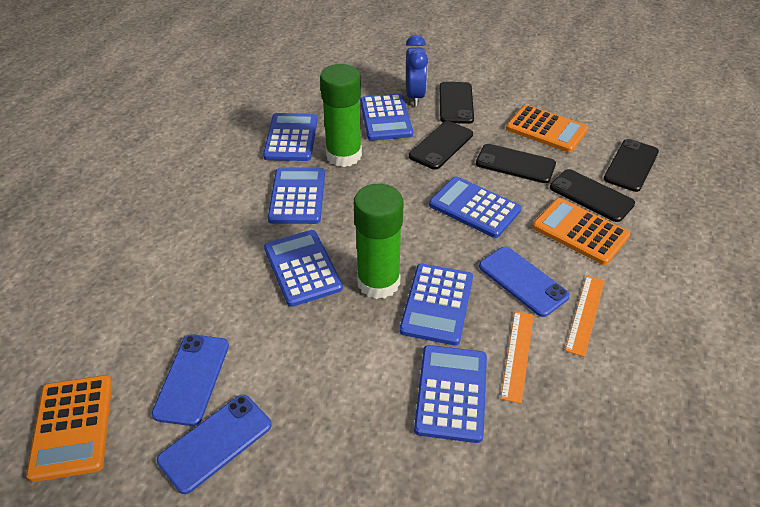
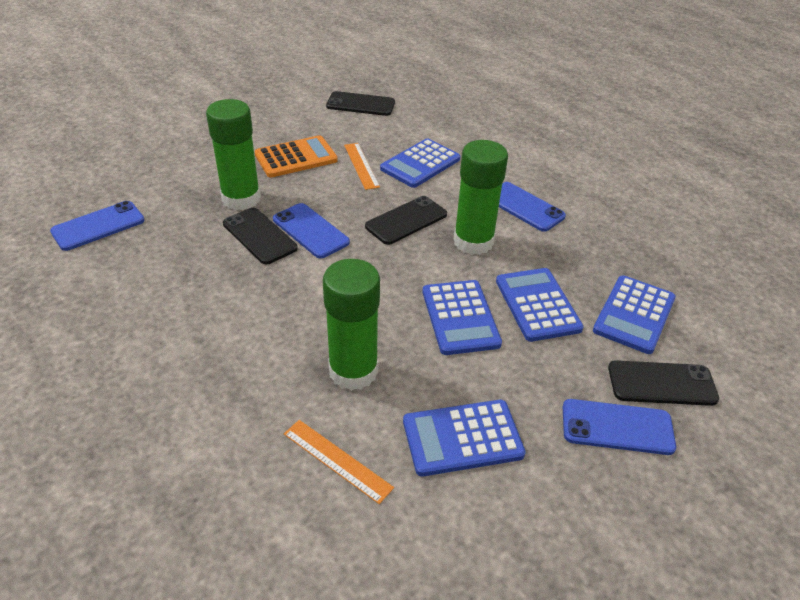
black phone: [409,121,473,170] [440,82,474,124] [476,144,556,183] [550,169,635,222] [604,139,659,192] = 5 -> [223,208,298,264] [326,91,395,116] [365,196,447,245] [608,360,719,406] = 4
blue calculator: [263,113,318,161] [264,230,343,307] [268,168,325,224] [360,94,413,141] [400,264,473,345] [414,345,487,443] [429,176,522,238] = 7 -> [380,138,460,188] [403,400,526,476] [422,280,502,355] [496,268,584,342] [593,275,676,354] = 5
blue clock: [406,35,428,106] = 1 -> none = 0
blue phone: [152,334,229,426] [157,395,272,494] [479,247,570,317] = 3 -> [50,201,144,251] [273,203,350,258] [499,182,566,232] [563,399,676,455] = 4
green glue stick: [320,64,362,167] [354,184,404,299] = 2 -> [206,99,261,210] [323,259,380,391] [454,140,508,255] = 3
orange calculator: [26,375,112,482] [506,105,588,153] [532,198,630,265] = 3 -> [255,135,338,177] = 1

